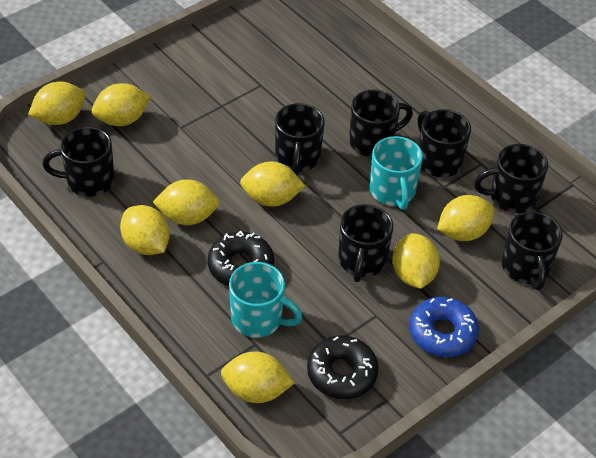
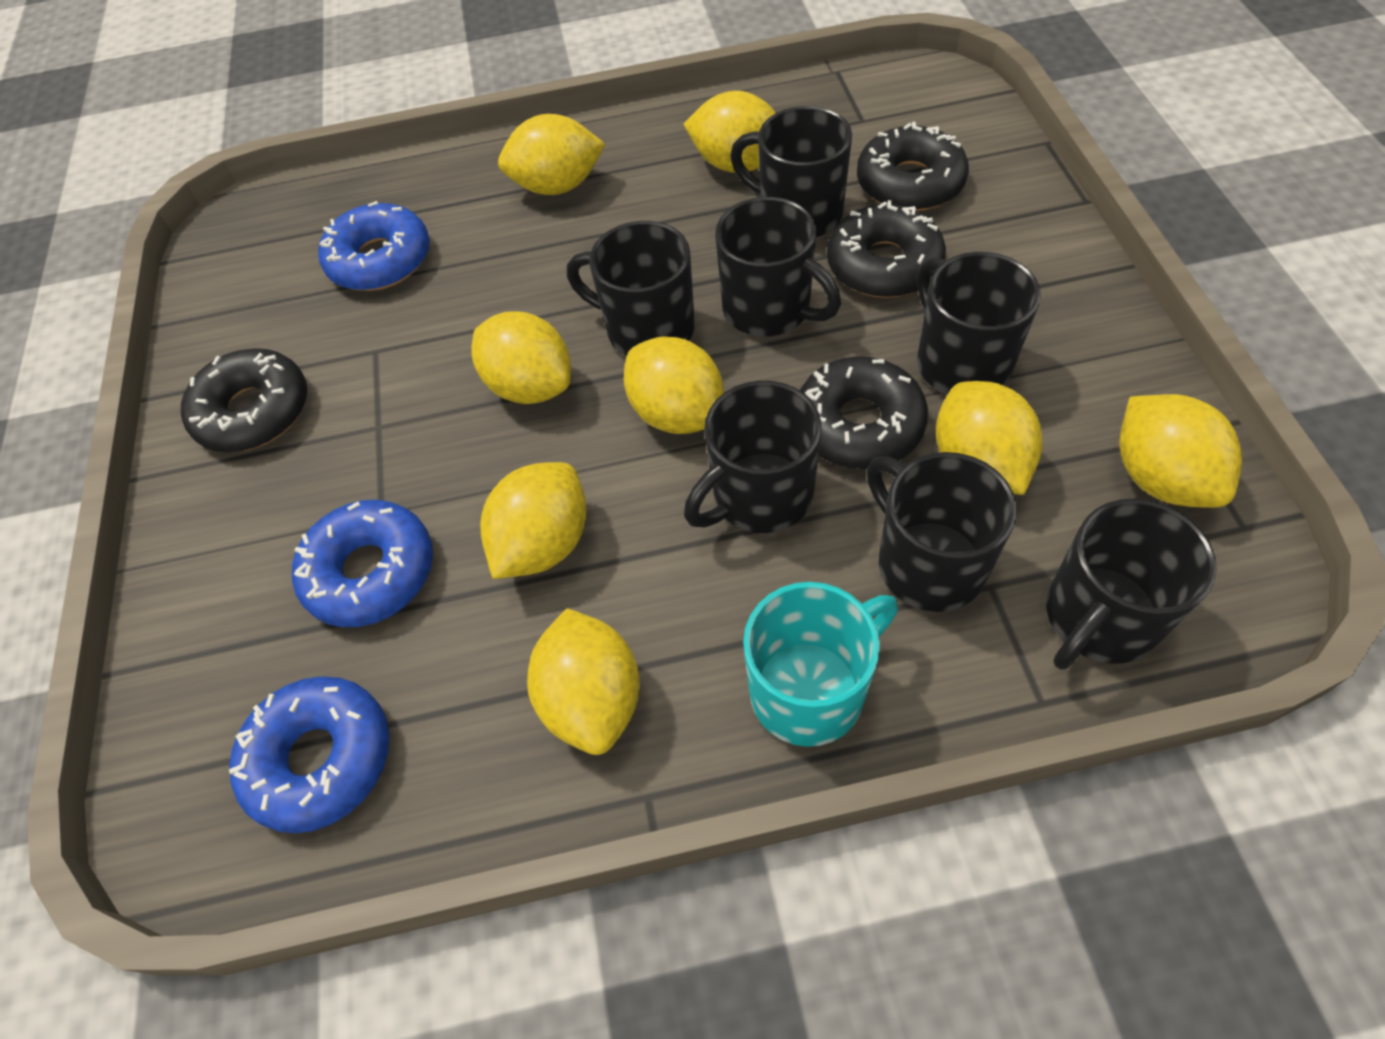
black donut: [208,231,274,286] [307,335,379,399] = 2 -> [181,348,307,452] [800,356,928,469] [827,200,946,298] [857,122,969,211] = 4
blue donut: [409,297,479,357] = 1 -> [229,677,389,833] [292,500,433,628] [318,201,430,291] = 3
turquoise mug: [229,262,303,338] [370,136,423,210] = 2 -> [743,582,898,747] = 1

